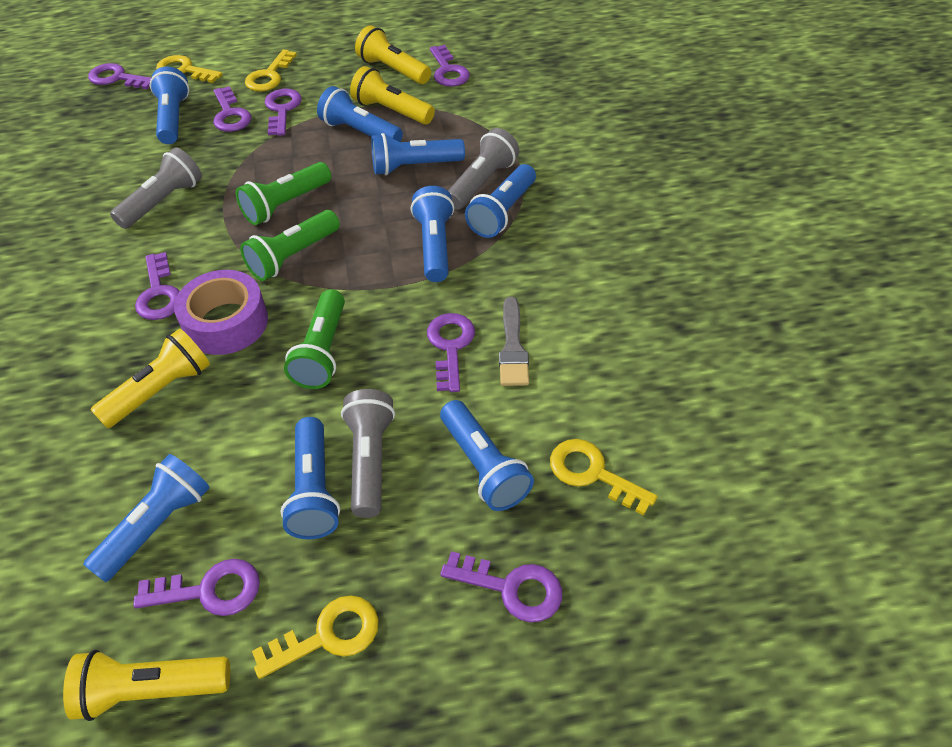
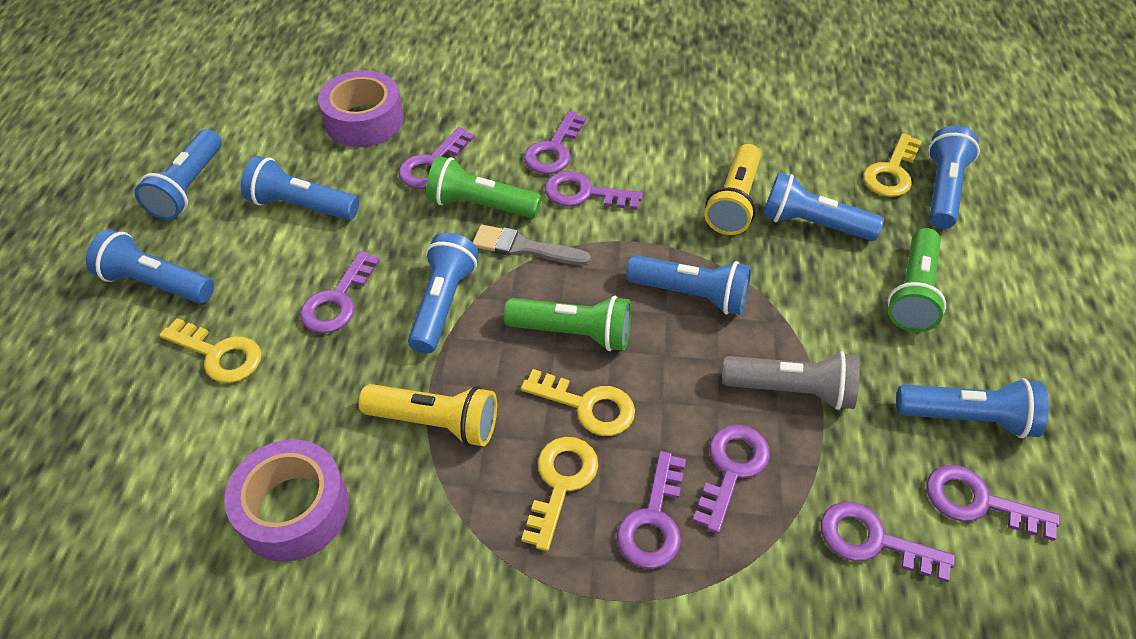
grey flashlight: [110,147,202,229] [341,389,395,518] [448,128,519,210] = 3 -> [722,351,860,410] = 1
purple tape: [174,270,268,355] = 1 -> [224,439,349,562] [318,70,404,147] = 2
yellow flashlight: [63,650,230,721] [91,328,210,428] [350,66,435,125] [355,25,431,84] = 4 -> [359,384,497,446] [704,144,761,235] = 2

